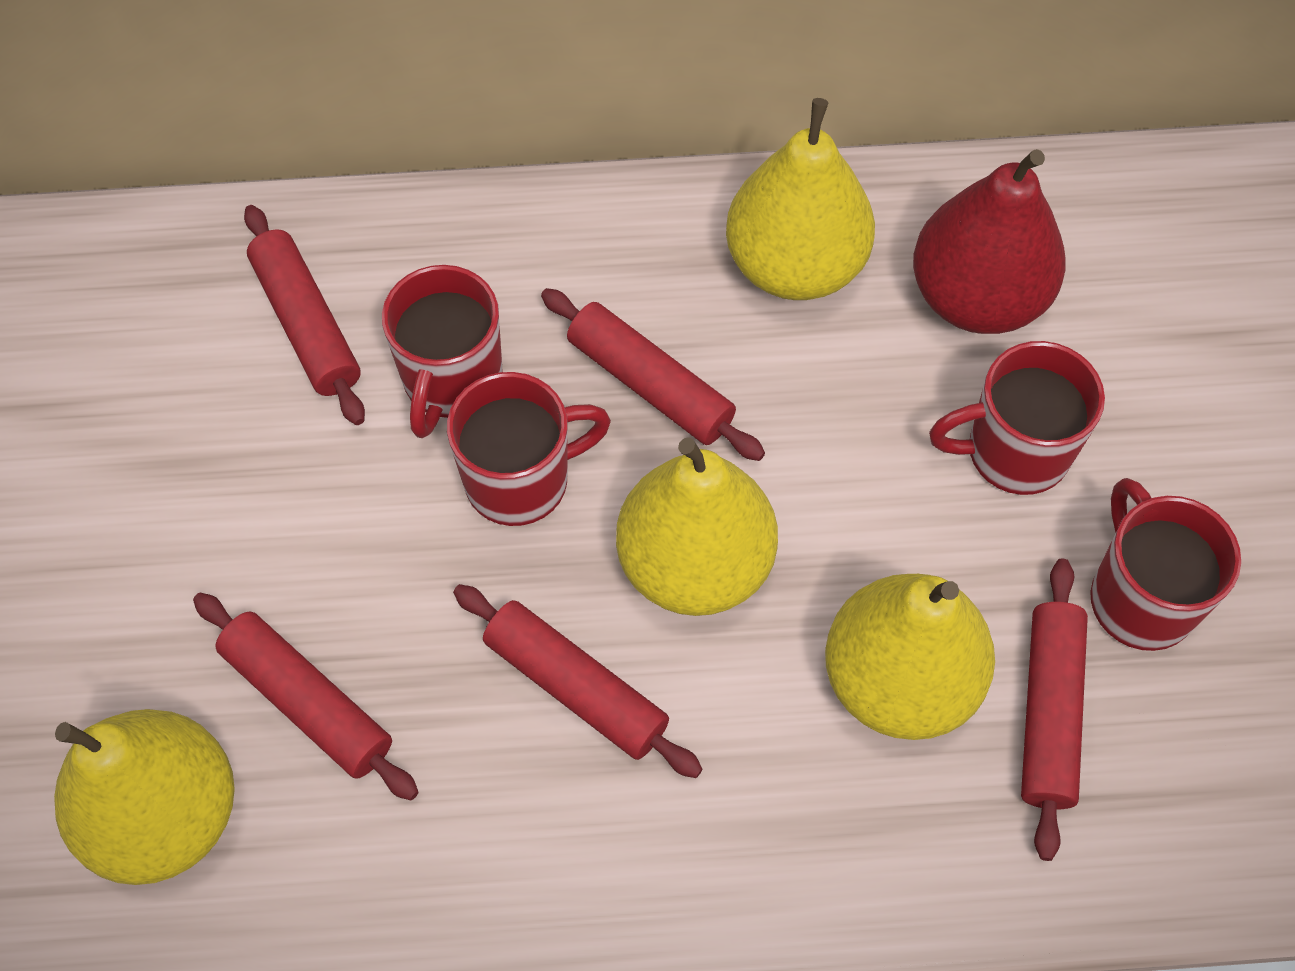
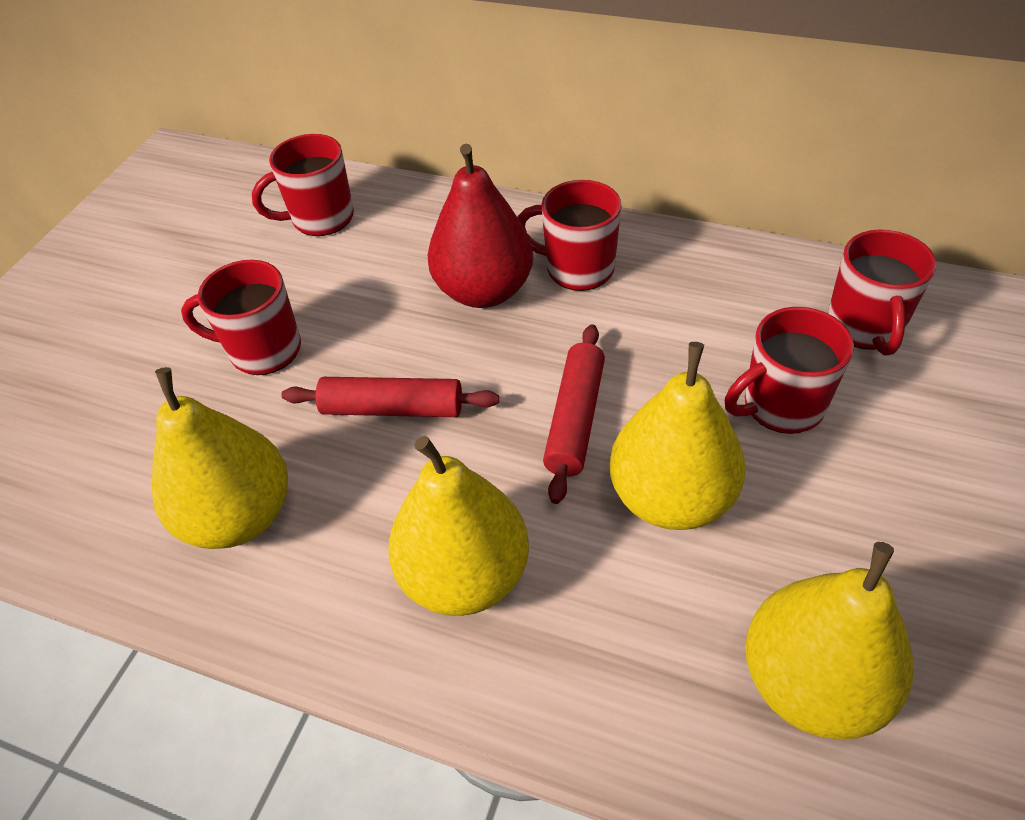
red mug: [382,265,503,438] [447,372,611,526] [929,341,1105,495] [1090,478,1241,651] = 4 -> [181,260,301,375] [252,134,354,236] [517,180,621,291] [725,307,854,434] [828,229,936,355] = 5
red rolling pin: [193,593,419,800] [244,205,365,425] [453,584,703,778] [541,288,765,461] [1021,559,1088,861] = 5 -> [281,377,499,417] [543,324,605,504] = 2

